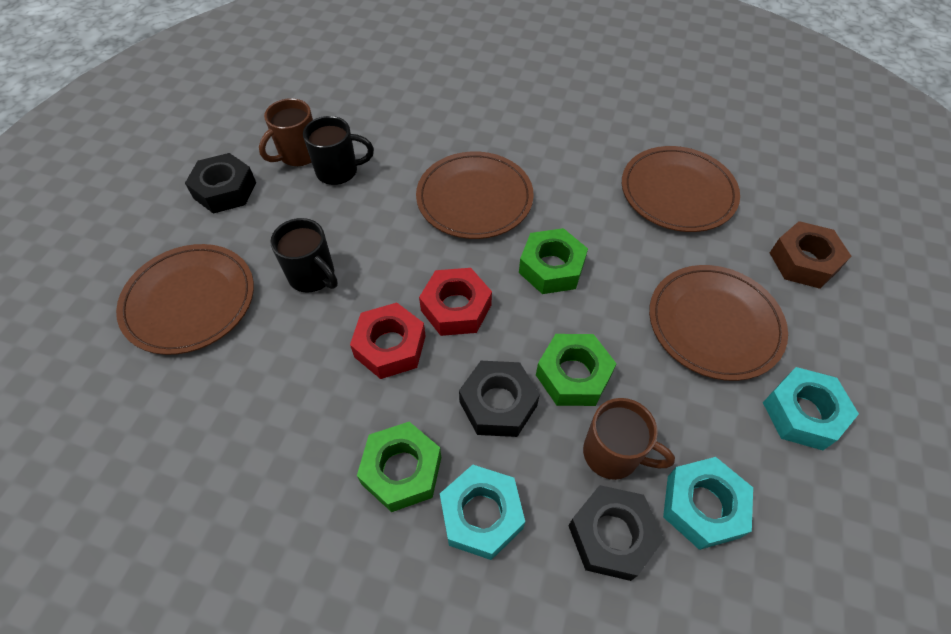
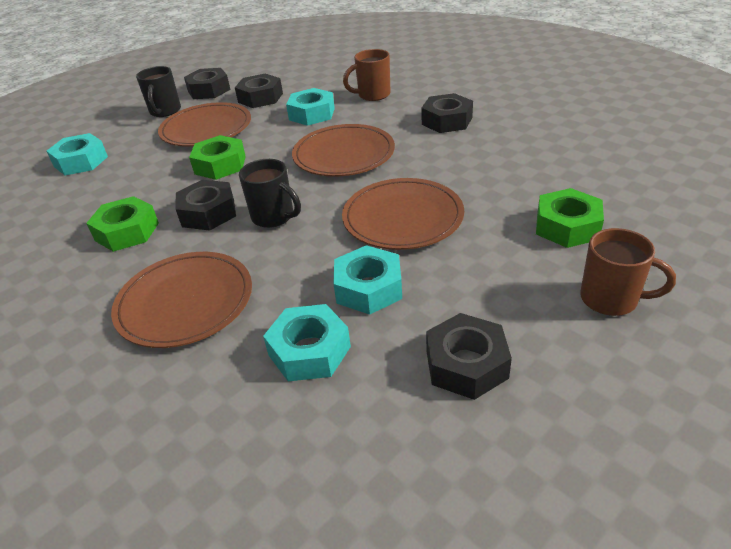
black nut: [185,153,256,214] [459,361,540,437] [569,485,664,581] = 3 -> [176,180,236,231] [184,68,230,99] [235,74,283,108] [421,93,473,133] [426,313,512,400] = 5
brown nut: [770,221,851,289] = 1 -> none = 0
red nut: [350,303,426,379] [419,268,492,336] = 2 -> none = 0
turquoise nut: [440,465,525,560] [663,457,753,550] [763,367,859,450] = 3 -> [47,133,108,175] [263,304,351,381] [286,88,335,126] [333,245,402,315] = 4

